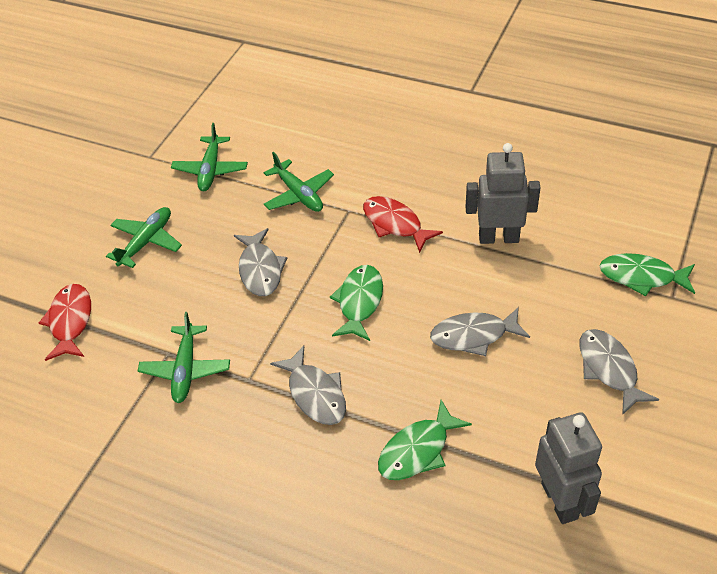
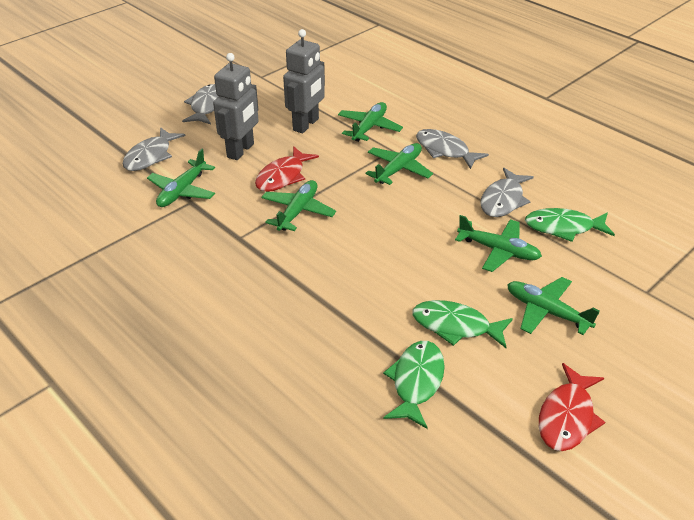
green plane: [106,207,182,268] [138,312,230,403] [171,123,248,191] [264,152,334,212] = 4 -> [147,149,215,207] [261,180,336,231] [338,102,403,142] [365,143,433,185] [455,215,542,272] [507,277,600,335] = 6

